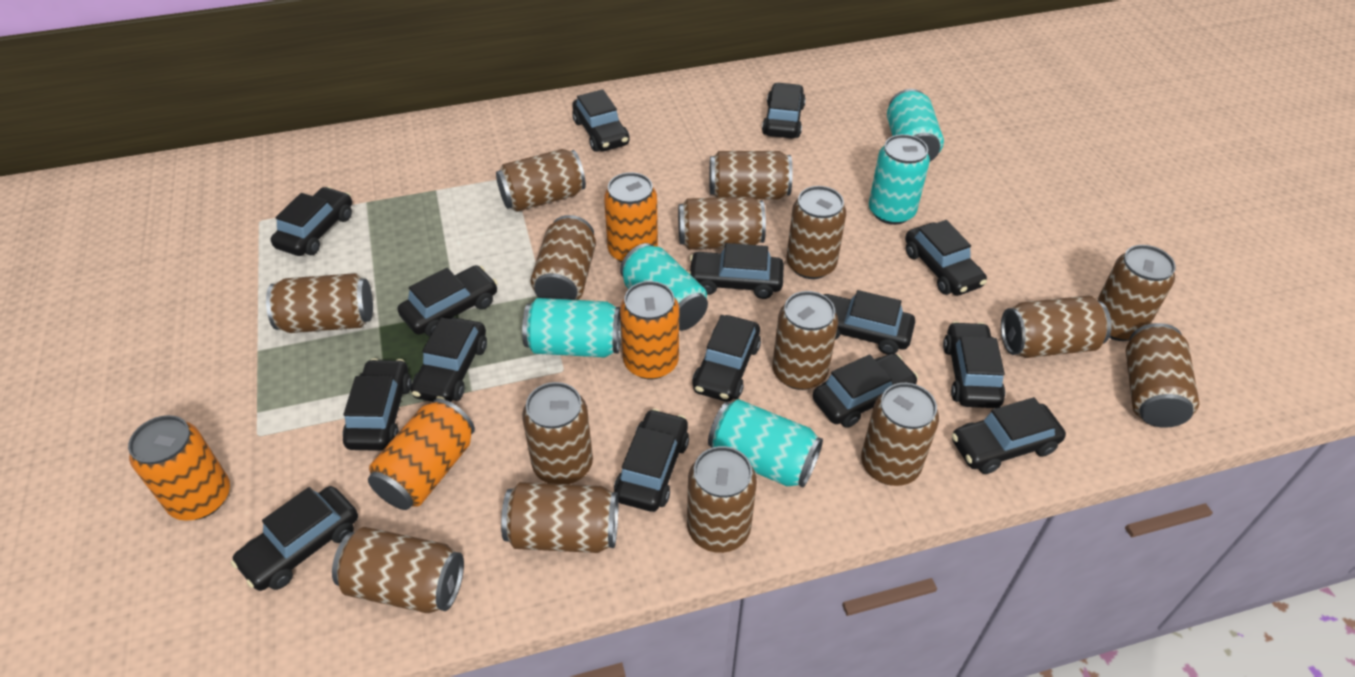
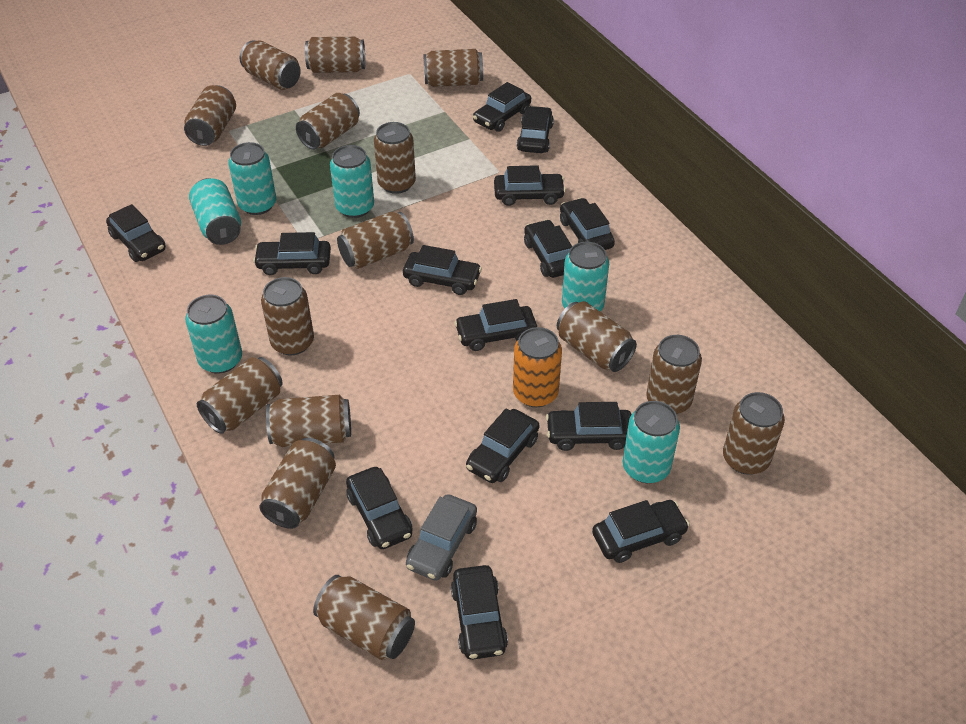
black car: [231,486,358,591] [270,187,352,256] [343,358,412,451] [398,265,498,336] [411,317,487,402] [572,89,629,152] [614,409,689,512] [688,243,784,299] [692,315,761,402] [762,82,806,138] [813,353,918,428] [824,290,915,355] [905,220,987,296] [943,321,1005,408] [952,397,1066,474] = 15 -> [106,204,166,262] [253,232,331,275] [346,467,412,549] [403,245,482,295] [451,565,508,660] [454,299,537,351] [466,408,539,483] [473,82,531,132] [494,165,566,206] [517,106,554,153] [524,219,572,278] [546,402,631,451] [560,198,615,250] [592,500,689,563] = 14
grey car: none = 0 -> [406,494,477,581] = 1
orange can: [128,415,230,521] [368,399,475,510] [604,172,658,263] [620,281,679,379] = 4 -> [513,327,562,407] = 1
turquoise can: [522,298,621,358] [620,243,708,331] [708,399,823,488] [869,134,930,225] [887,89,944,161] = 5 -> [185,295,242,373] [189,178,241,245] [228,142,276,215] [330,145,374,218] [562,242,609,311] [623,401,680,483] = 6

